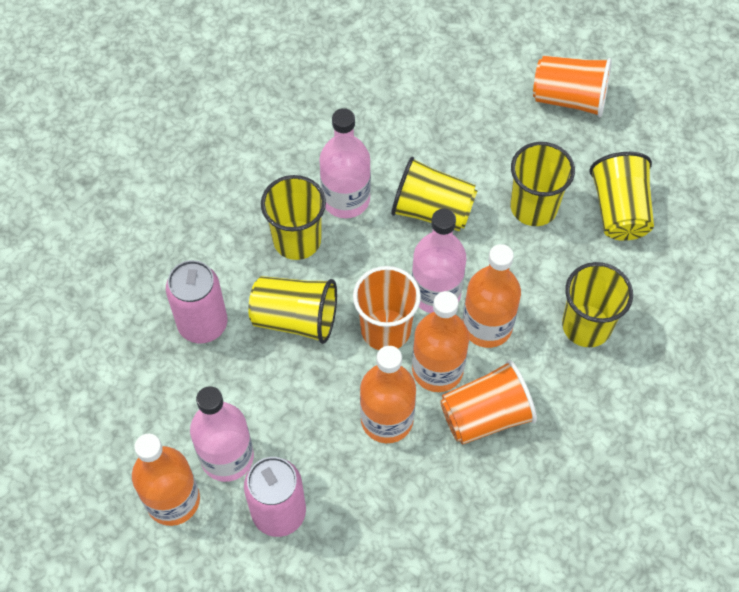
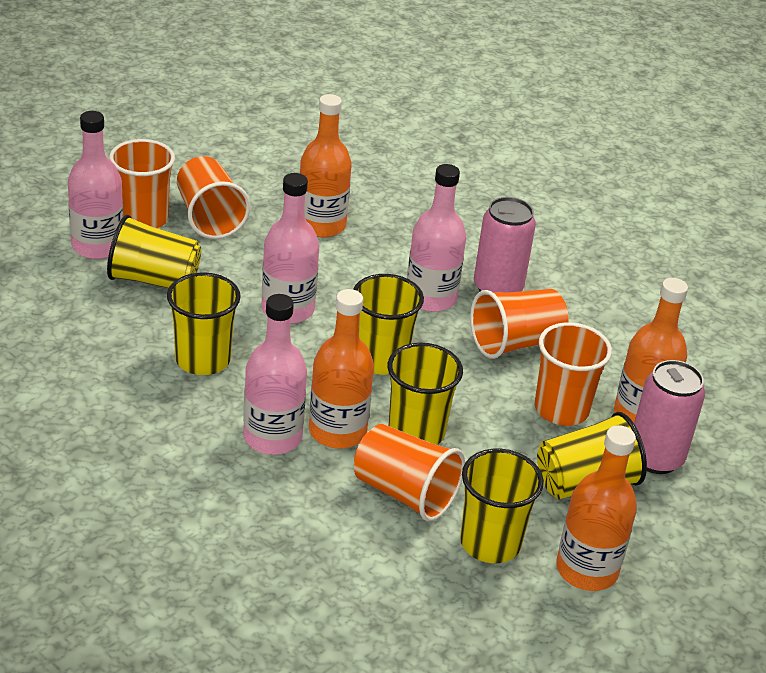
orange cup: [353,266,421,350] [440,360,537,445] [533,55,612,117] = 3 -> [109,139,175,228] [177,156,250,239] [354,424,465,522] [470,289,569,359] [535,322,612,426] = 5
pink bottle: [190,386,254,482] [319,108,371,218] [412,209,466,313] = 3 -> [68,111,123,259] [243,294,307,455] [261,173,319,324] [407,164,466,312] = 4

